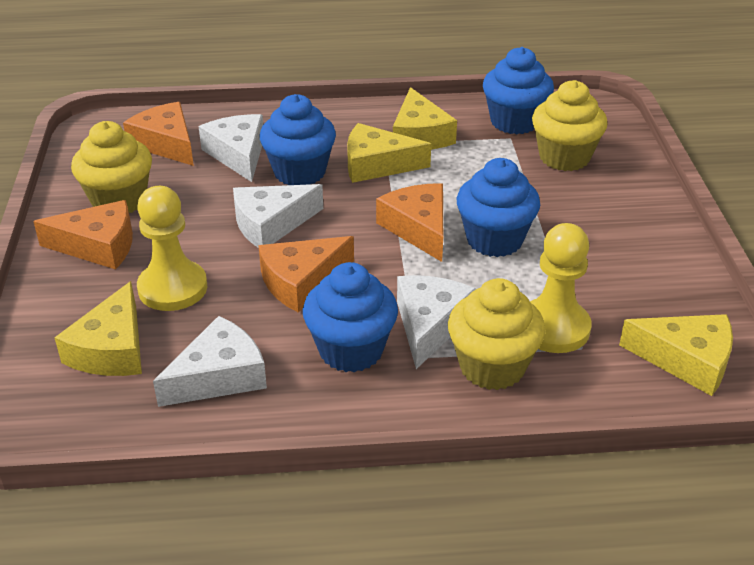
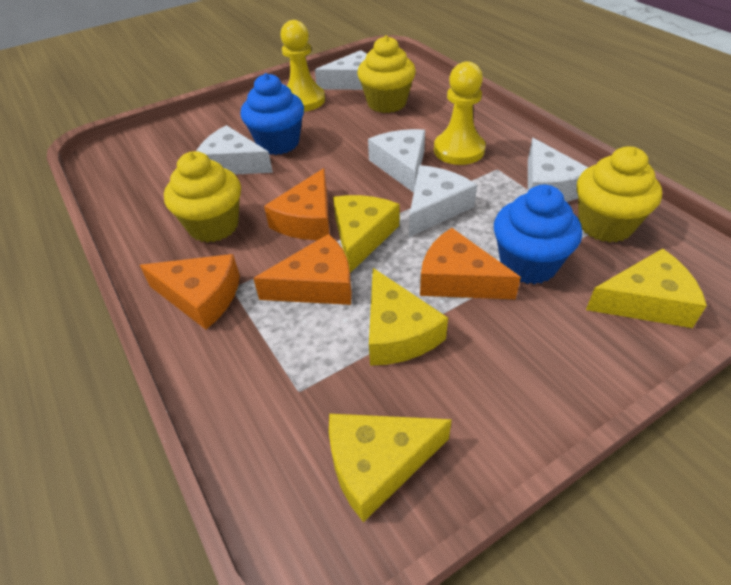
blue cupcake: [260,94,336,185] [303,262,398,372] [457,158,540,257] [483,47,554,134] = 4 -> [241,73,304,155] [494,185,582,284] = 2
white cheese: [153,316,267,407] [198,114,263,182] [233,184,323,248] [397,275,476,369] = 4 -> [197,125,273,175] [315,50,367,90] [368,129,425,193] [409,165,477,237] [528,138,588,202] = 5

